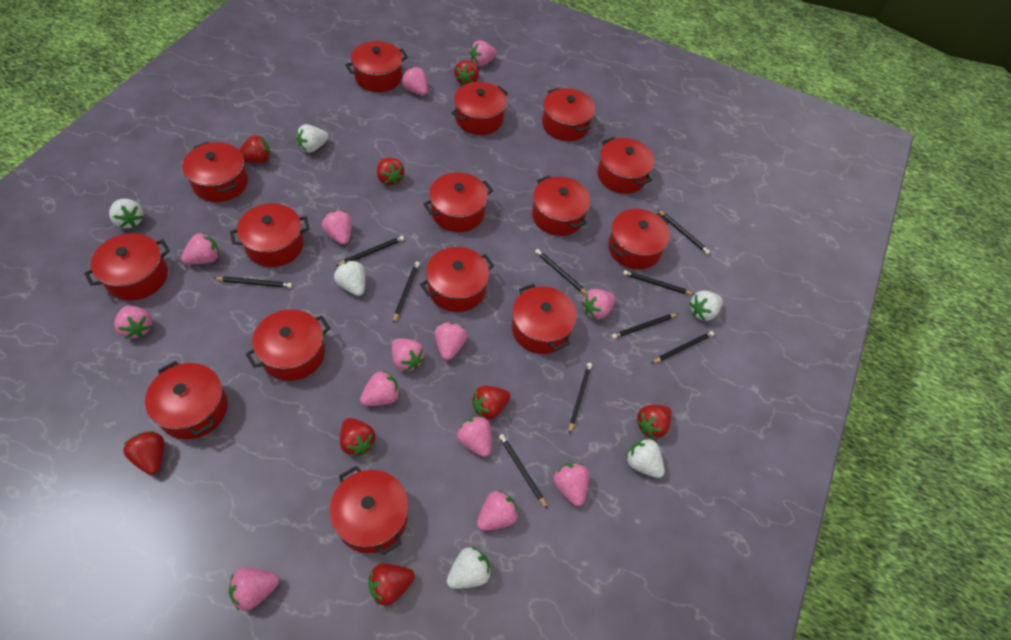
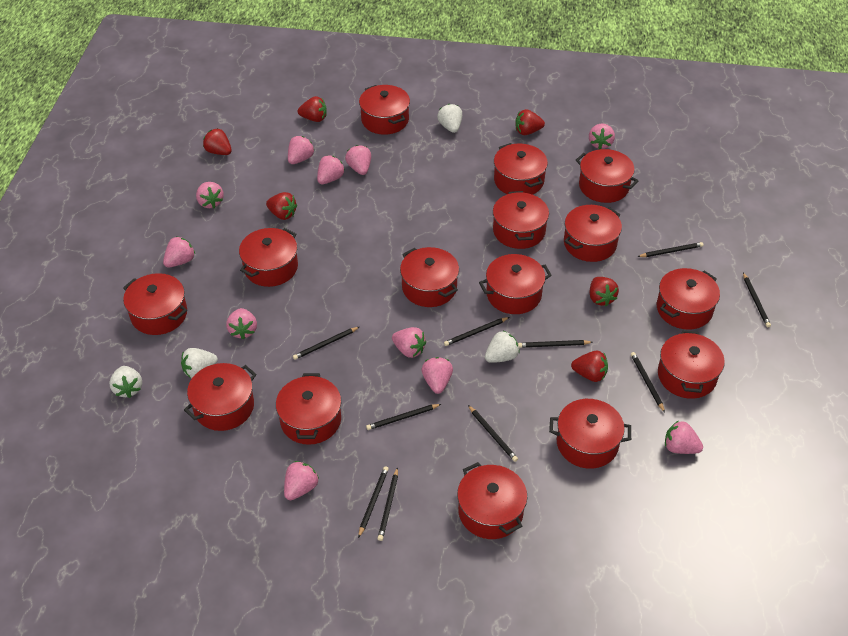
pink strawberry: [114,305,152,339] [181,232,219,264] [229,568,279,611] [322,211,352,245] [360,371,400,406] [392,338,425,372] [402,67,428,96] [435,322,467,360] [457,416,492,457] [469,40,497,66] [477,490,519,531] [553,463,589,506] [582,289,615,319] = 13 -> [163,236,195,267] [196,182,224,208] [226,308,257,340] [284,461,319,500] [288,136,314,164] [317,155,345,184] [345,145,371,175] [392,327,426,358] [421,357,453,394] [589,124,615,149] [665,421,703,454] = 11
red strawberry: [123,431,164,475] [239,135,271,163] [340,418,375,456] [368,564,415,606] [377,158,404,186] [454,60,479,85] [472,385,511,420] [636,405,672,439] = 8 -> [203,128,232,155] [266,192,297,220] [298,96,327,122] [515,109,545,135] [571,351,608,382] [589,277,619,306] = 6
white strawberry: [109,199,143,228] [296,124,329,153] [334,260,365,296] [447,547,491,589] [626,438,665,478] [689,291,723,321] = 6 -> [109,366,142,398] [181,348,218,378] [437,104,462,133] [485,331,520,363] = 4

